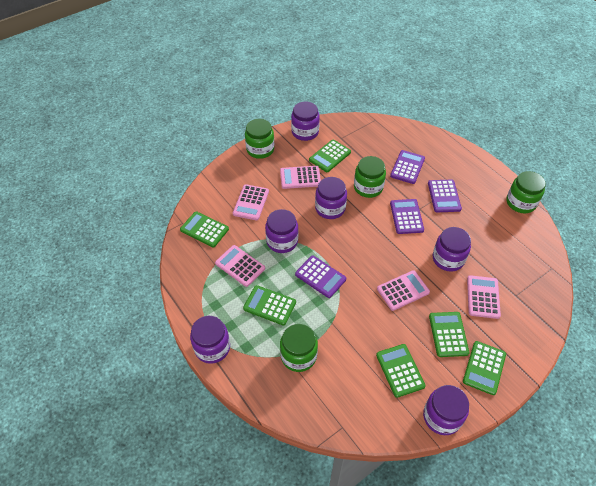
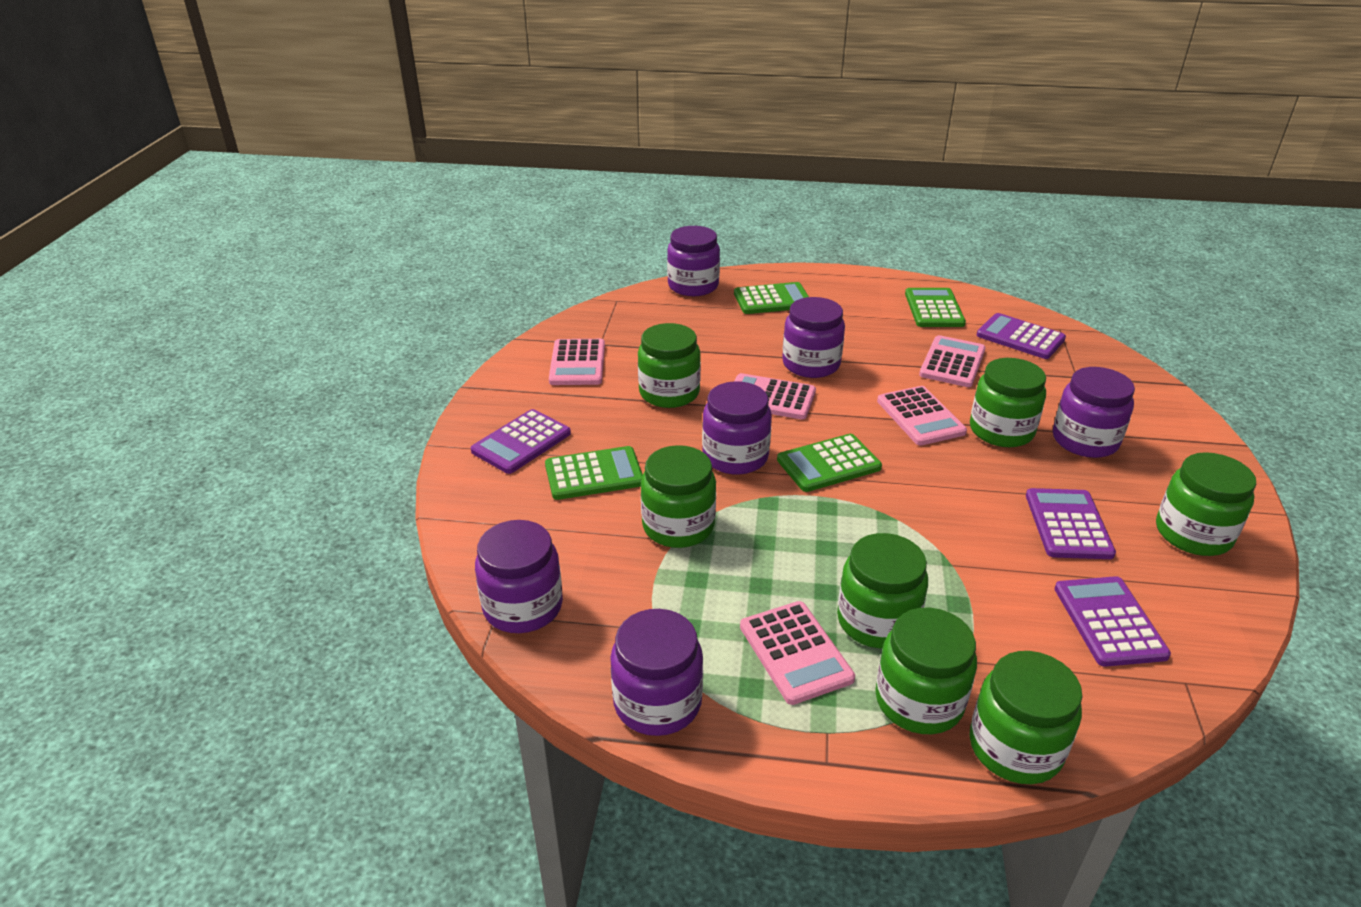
green calculator: [180,211,229,247] [243,285,296,326] [309,140,351,172] [376,344,426,398] [429,312,470,357] [463,341,506,395] = 6 -> [545,446,643,500] [734,282,809,314] [777,434,882,492] [905,288,966,327] = 4
green jar: [245,119,274,159] [280,324,318,372] [354,156,386,198] [506,171,546,213] = 4 -> [638,323,701,408] [641,445,716,548] [837,533,928,649] [875,608,977,734] [970,358,1046,447] [970,651,1082,784] [1156,452,1256,556] = 7

